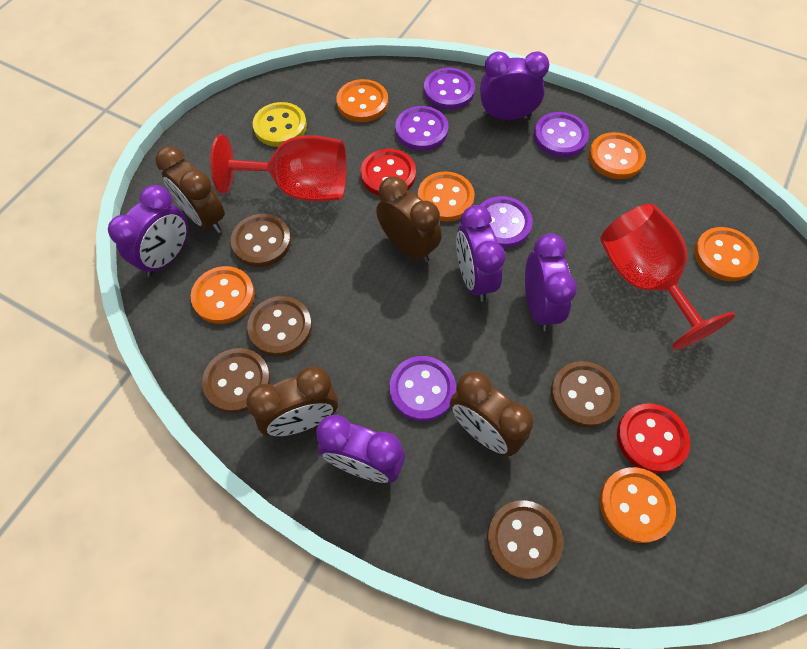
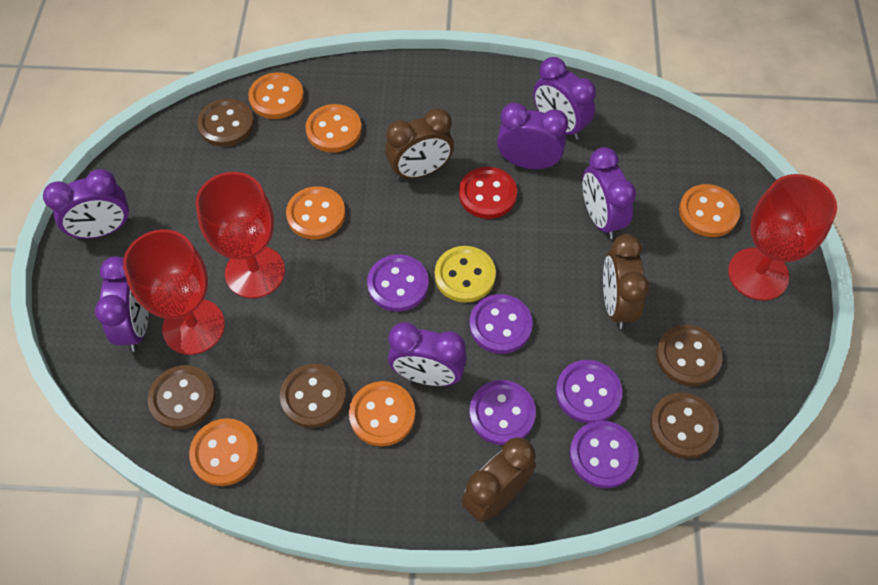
brown clock: [156,146,225,233] [246,366,338,437] [376,177,442,263] [450,371,533,456] = 4 -> [385,108,454,180] [461,437,536,522] [603,234,649,329] = 3
purple clock: [108,185,188,277] [316,415,405,483] [456,205,505,302] [480,51,549,120] [525,233,577,331] = 5 -> [43,169,130,239] [95,256,148,352] [388,322,467,386] [497,103,568,169] [533,57,596,140] [583,147,636,239] = 6
red button: [361,149,416,196] [617,403,690,473] = 2 -> [459,167,517,219] = 1
red goblet: [210,135,347,202] [600,204,735,350] = 2 -> [123,229,225,355] [195,172,285,298] [728,174,837,301] = 3

